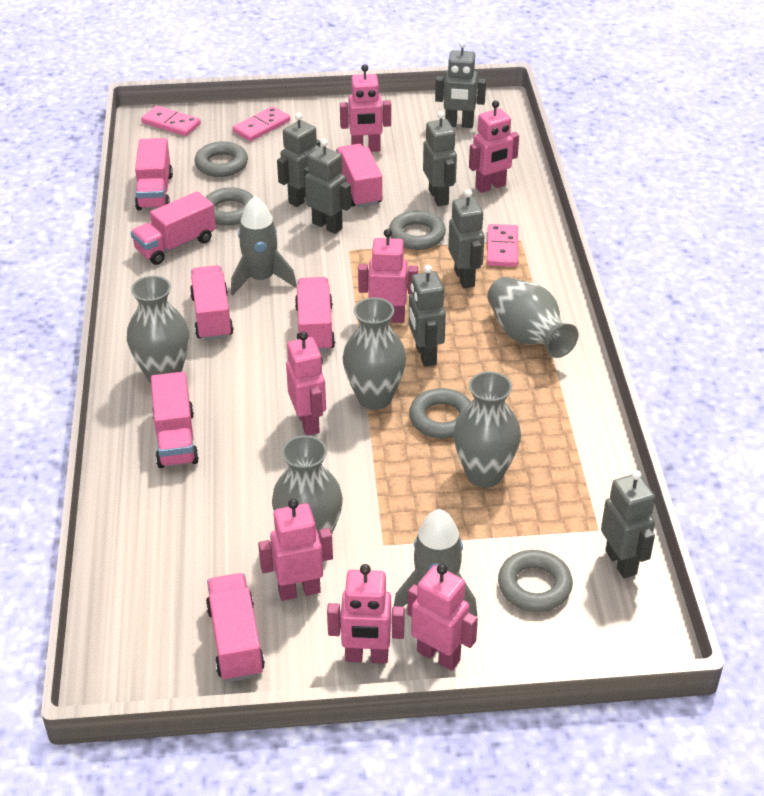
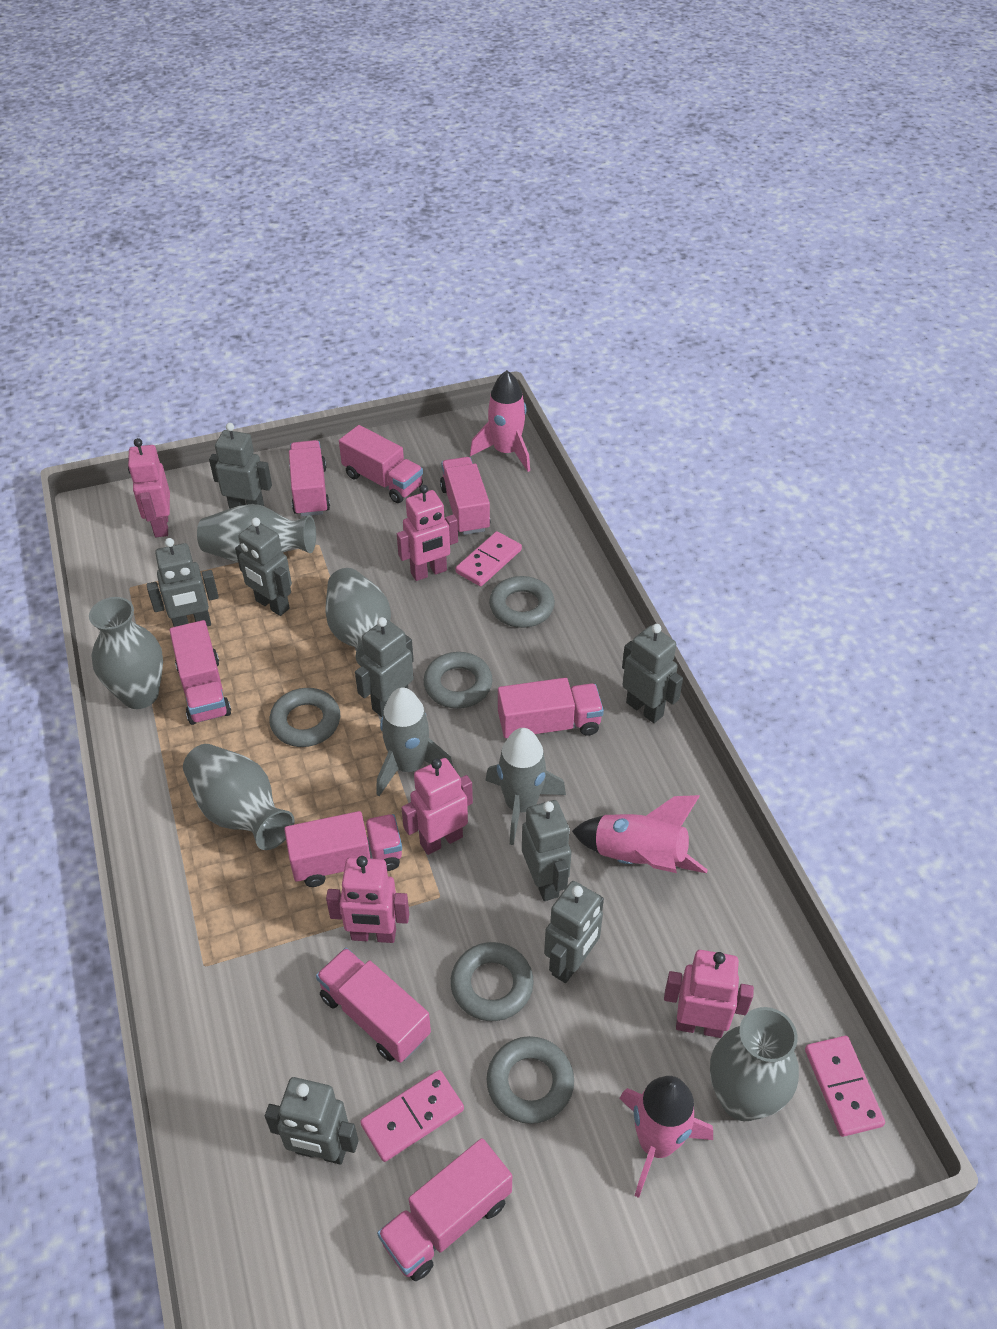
grey robot: [277,113,321,207] [304,139,351,234] [409,265,446,367] [423,111,457,206] [435,41,486,128] [448,189,484,288] [601,470,655,578] = 7 -> [147,538,219,627] [209,423,272,509] [235,518,292,616] [265,1077,359,1165] [355,617,414,717] [522,800,572,901] [544,881,604,983] [622,624,683,723] = 8
pink robot: [258,499,333,601] [286,331,326,436] [327,564,405,664] [340,64,391,152] [358,229,418,323] [407,564,478,671] [469,100,519,193] = 7 -> [128,438,170,537] [326,856,409,943] [397,485,458,581] [401,758,473,855] [664,950,754,1038] = 5
pink rocket: none = 0 -> [470,370,530,472] [572,795,708,873] [619,1076,713,1198] = 3
pink truck: [131,191,216,265] [135,138,173,210] [151,372,199,468] [190,265,234,341] [206,573,265,682] [295,277,335,352] [336,144,383,208] = 7 -> [169,620,231,725] [284,811,402,887] [289,440,330,517] [316,948,431,1063] [339,425,423,503] [377,1138,512,1281] [440,457,491,535] [498,678,604,738] = 8

